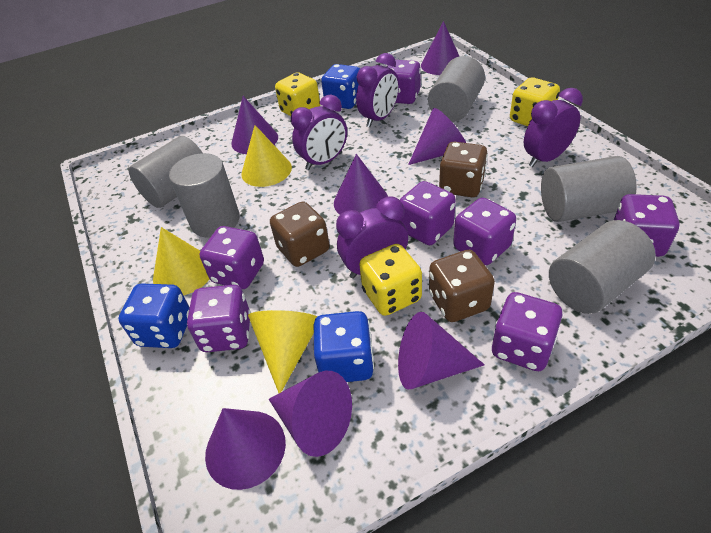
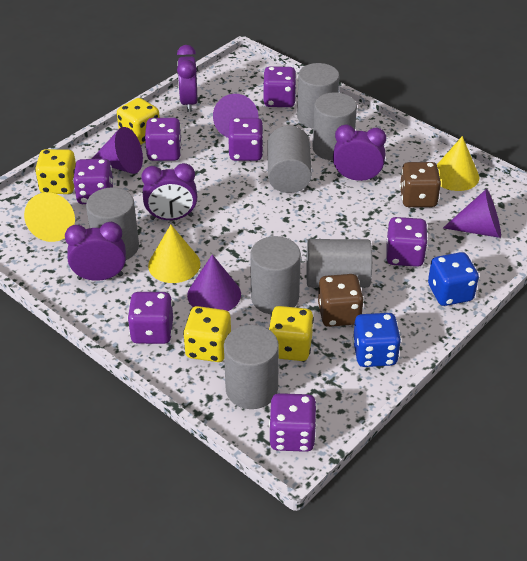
blue dice: [119,283,190,348] [314,311,374,382] [321,64,360,109] = 3 -> [353,313,401,367] [428,252,479,306] = 2
brown dice: [270,201,330,267] [429,250,495,322] [439,142,488,197] = 3 -> [318,274,364,327] [400,162,441,207] = 2
grey cylinder: [128,136,203,208] [169,153,240,238] [428,56,485,122] [541,156,637,222] [549,220,656,314] = 5 -> [86,187,139,260] [224,325,279,409] [250,236,301,314] [267,126,312,193] [297,63,339,128] [306,239,372,288] [313,92,357,160] = 7
purple cone: [205,408,286,490] [231,96,278,154] [269,371,352,457] [334,154,388,215] [398,312,485,390] [408,108,466,165] [421,21,459,75] = 7 -> [92,127,143,174] [187,254,241,311] [213,94,258,138] [443,189,501,238] = 4
yellow dice: [275,72,320,116] [359,244,422,316] [510,78,560,126] = 3 -> [35,149,76,194] [117,98,160,145] [183,306,231,362] [269,306,314,361] = 4

